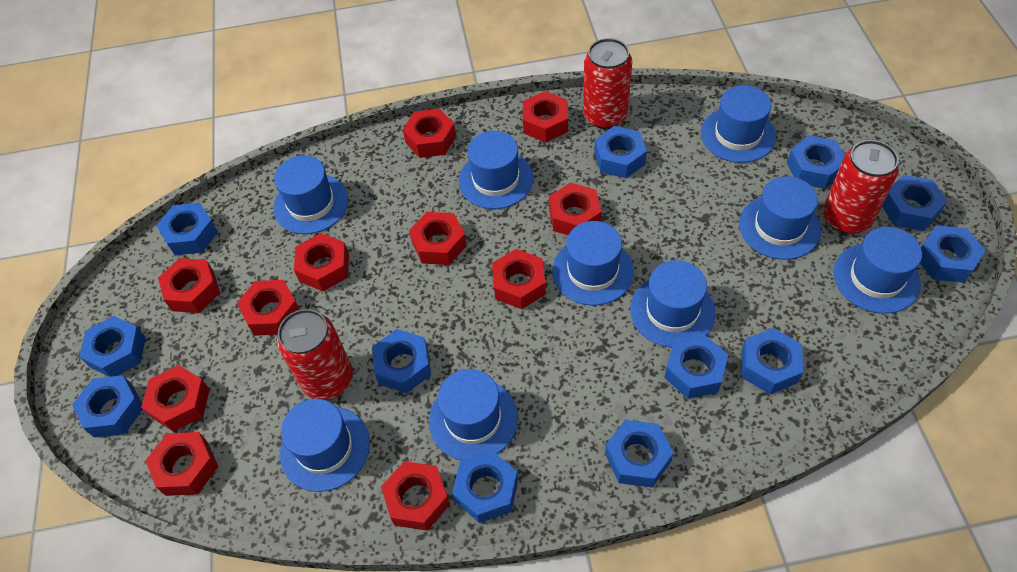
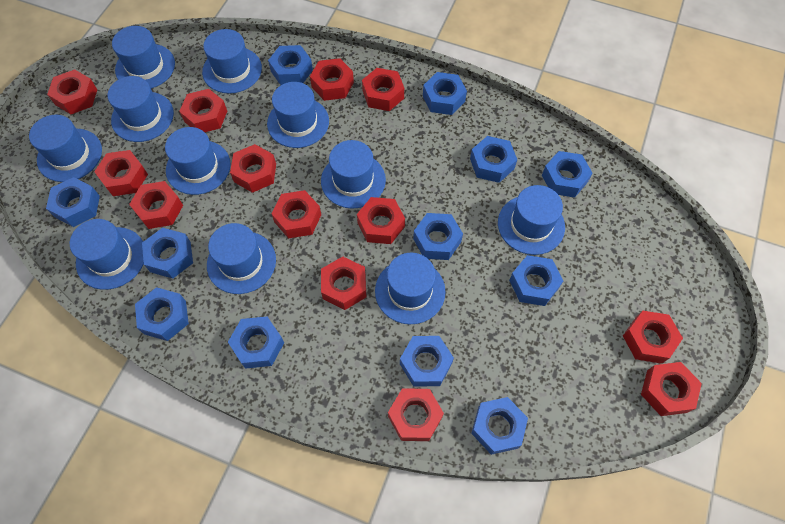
blue hat: [273,156,348,234] [280,399,370,492] [429,369,518,460] [459,131,533,209] [552,221,634,306] [630,260,716,348] [701,85,776,163] [739,176,821,260] [834,227,922,314] = 9 -> [29,115,102,182] [70,219,144,290] [108,76,174,142] [112,26,175,89] [165,127,231,195] [202,29,262,94] [207,223,276,294] [267,82,329,148] [321,140,386,208] [375,253,446,324] [498,185,565,255] = 11
red can: [277,309,353,400] [583,38,632,129] [823,140,899,234] = 3 -> none = 0
red nut: [141,365,210,432] [145,432,218,496] [158,258,220,313] [237,280,300,336] [294,233,349,291] [381,461,450,531] [403,109,456,158] [409,212,467,265] [492,249,546,309] [523,91,568,142] [549,183,602,235] = 11 -> [47,69,97,114] [94,150,148,196] [129,181,183,229] [179,89,227,132] [230,144,276,193] [271,190,321,238] [310,58,354,101] [321,257,366,310] [357,197,405,244] [362,68,404,111] [388,388,444,441] [623,311,683,364] [641,362,702,416] = 13

